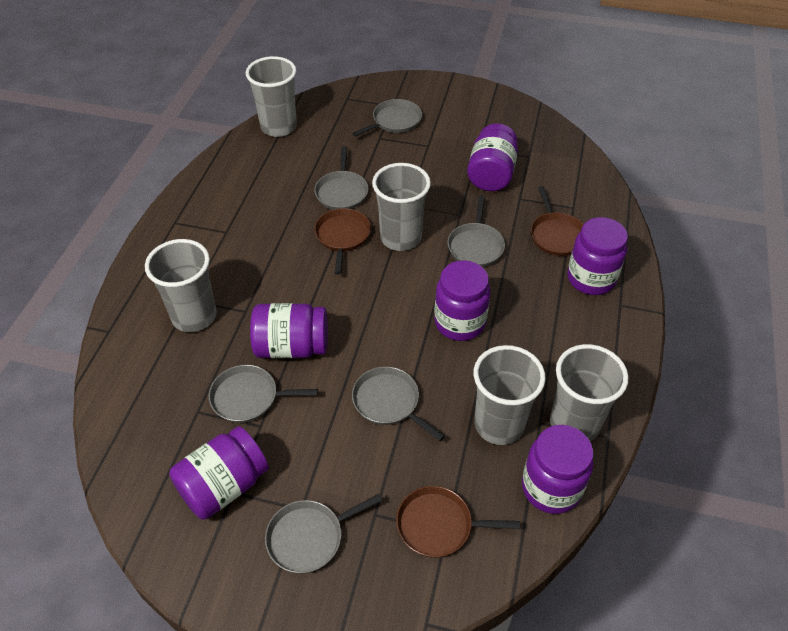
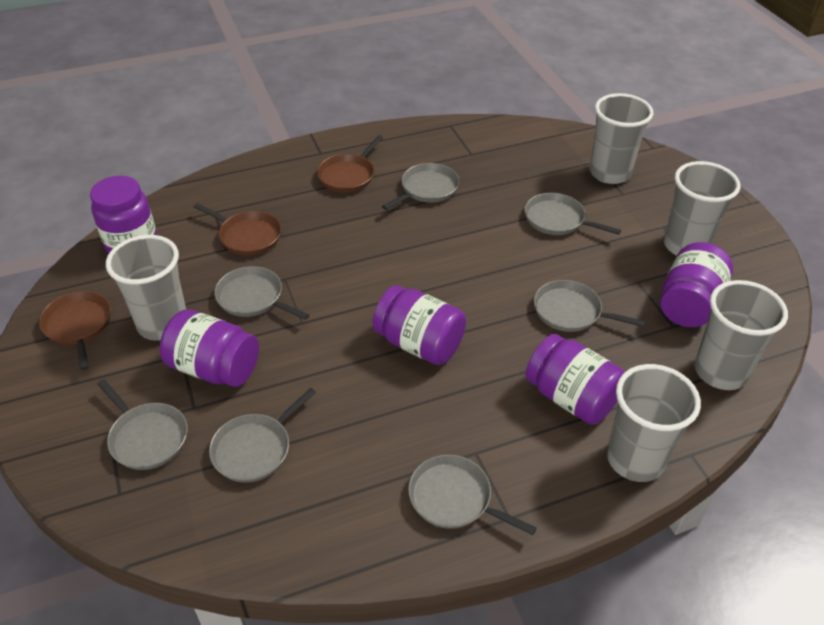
grey pan: [209,365,318,423] [265,494,382,573] [314,146,369,210] [352,99,422,137] [352,367,445,441] [447,196,505,267] = 6 -> [97,379,188,470] [209,388,316,483] [214,266,309,320] [382,163,460,210] [408,455,537,535] [525,193,621,235] [534,280,645,332] = 7
purple jar: [169,426,269,520] [250,303,328,358] [434,260,491,341] [467,123,518,191] [522,425,593,514] [567,217,628,295] = 6 -> [90,176,157,253] [160,309,259,387] [373,285,466,365] [525,334,625,425] [660,242,733,327] = 5

